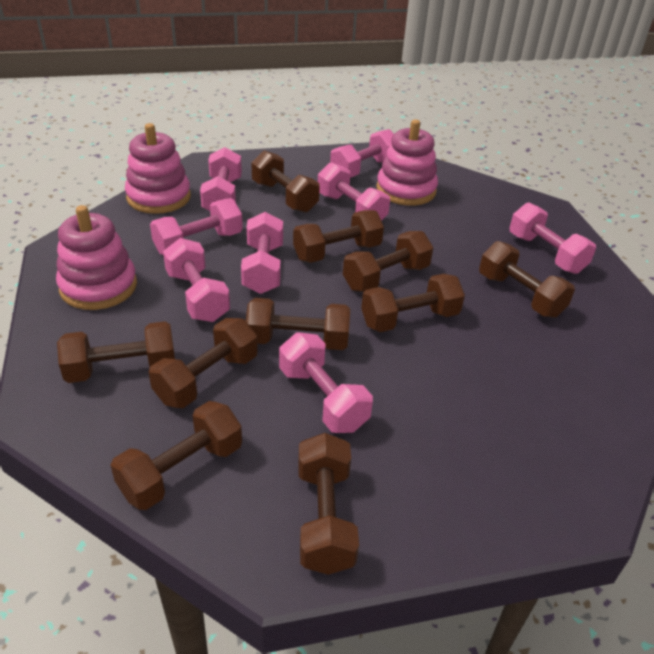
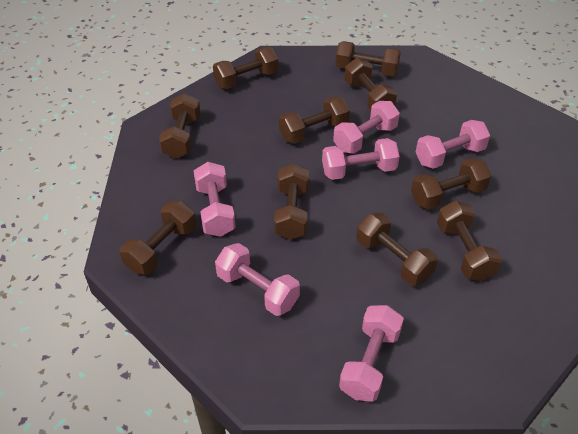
pink dumbbell: [150,198,243,255] [163,238,230,322] [200,147,242,211] [241,212,283,294] [279,332,373,433] [318,162,390,221] [330,129,394,178] [510,202,596,274] = 8 -> [194,162,236,237] [215,243,300,316] [322,138,400,180] [333,101,400,154] [339,305,404,402] [416,120,490,169] = 6
pink stacking toy: [56,205,137,310] [125,123,191,214] [376,119,438,206] = 3 -> none = 0

